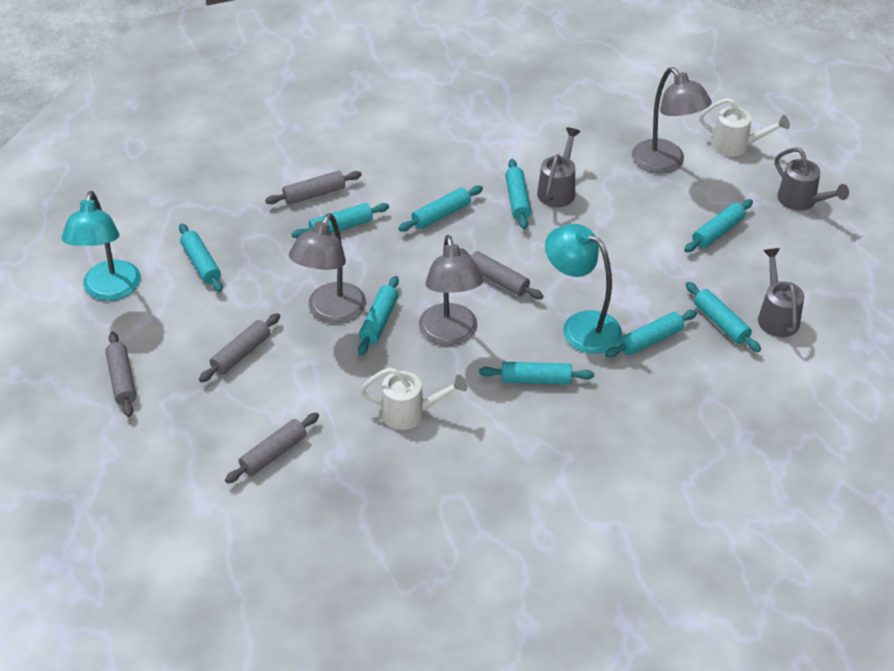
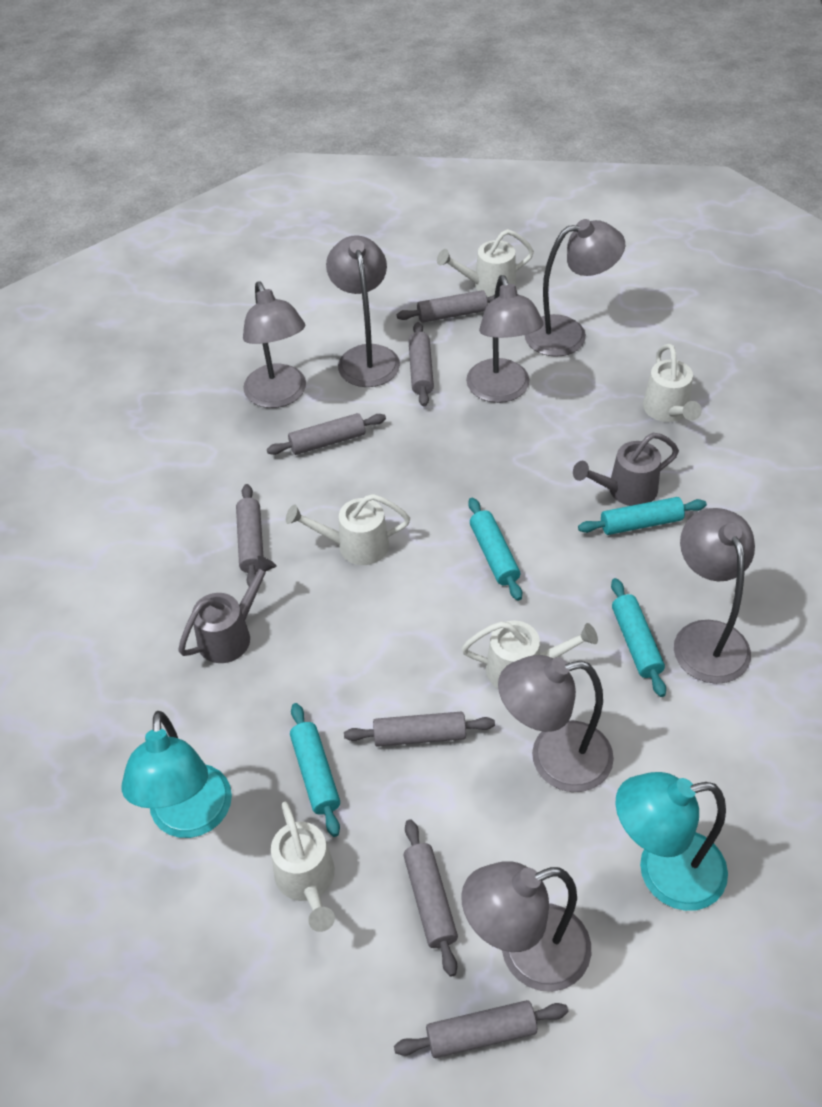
grey lamp: [289,213,366,324] [419,235,484,346] [632,67,712,173] = 3 -> [243,281,306,408] [326,235,400,387] [461,862,591,992] [466,275,544,403] [498,655,614,792] [524,219,625,357] [674,508,755,684] = 7
grey rolling pin: [105,332,136,417] [199,313,280,382] [225,412,319,483] [265,171,362,205] [459,248,544,299] = 5 -> [236,484,264,586] [267,413,386,455] [344,712,495,747] [394,1000,568,1058] [397,290,495,323] [403,819,458,977] [408,322,434,406] = 7
grey watering can: [537,127,581,207] [758,248,804,337] [775,147,849,211] = 3 -> [178,556,277,663] [573,433,679,506] = 2
turquoise rolling pin: [179,223,223,292] [291,203,389,238] [358,276,399,355] [398,186,483,231] [479,362,594,385] [505,159,531,229] [605,310,697,358] [684,199,753,252] [685,282,761,352] = 9 -> [290,703,340,837] [468,497,522,601] [578,497,707,535] [611,578,666,697] = 4
white watering can: [360,367,467,430] [699,98,790,156] = 2 -> [271,802,335,932] [286,494,410,565] [437,229,534,297] [462,621,598,688] [643,344,702,422] = 5

